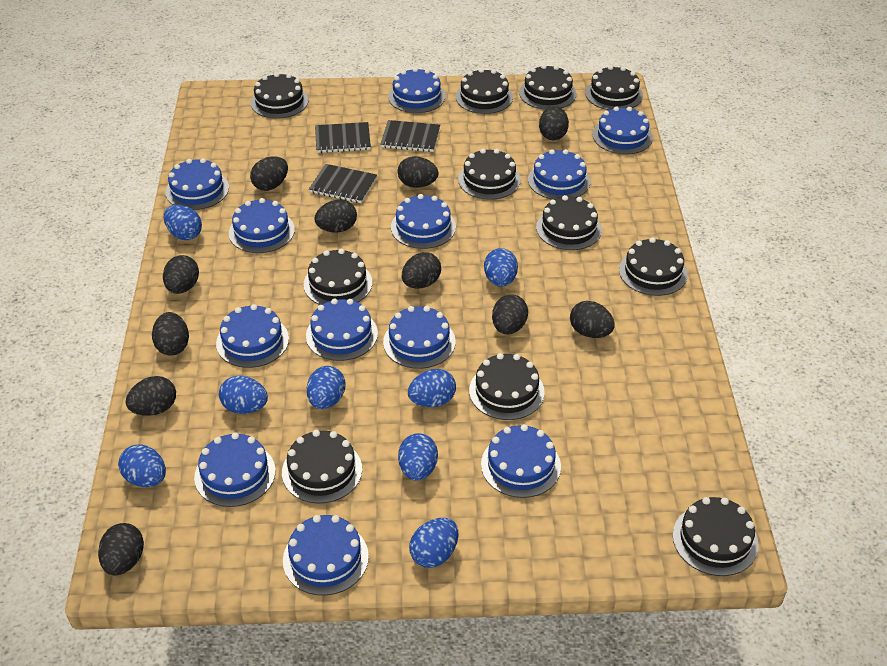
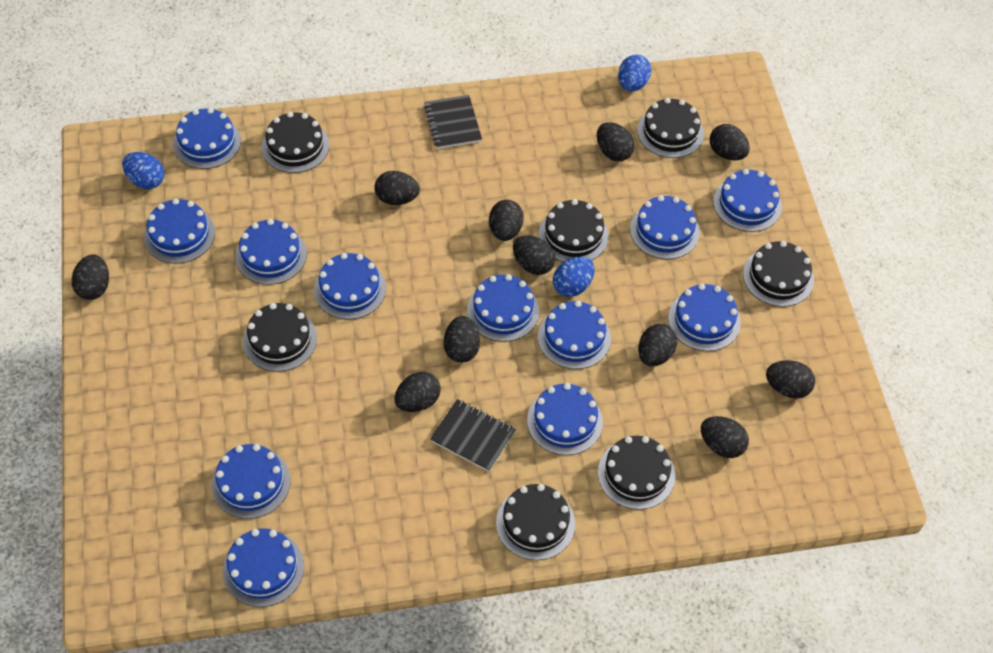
black cake: [251,73,309,119] [282,430,362,504] [304,249,372,305] [456,68,513,114] [458,149,521,200] [469,353,545,420] [519,65,576,110] [536,195,602,250] [585,65,643,110] [619,237,688,296] [673,497,758,576] = 11 -> [243,303,317,372] [262,112,329,173] [496,484,575,560] [539,199,608,262] [598,436,675,510] [637,98,704,158] [743,241,814,307] = 7
black notebook: [309,164,377,203] [315,122,371,153] [381,120,440,152] = 3 -> [424,95,482,149] [430,399,516,472] = 2
blue egg: [118,444,166,487] [164,205,202,240] [219,376,268,414] [307,366,345,409] [398,433,438,481] [408,369,456,407] [409,518,458,568] [484,248,518,287] = 8 -> [122,152,165,189] [553,257,595,297] [618,55,651,92] = 3

